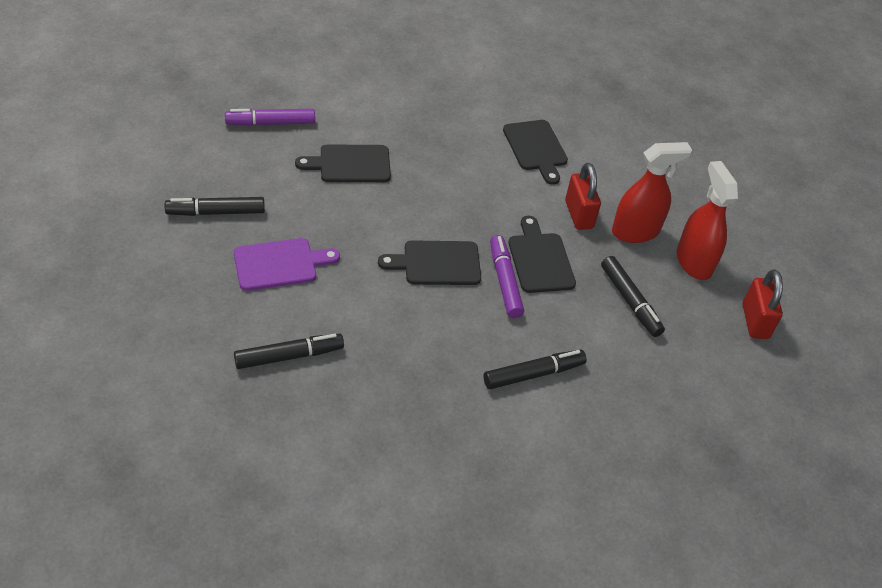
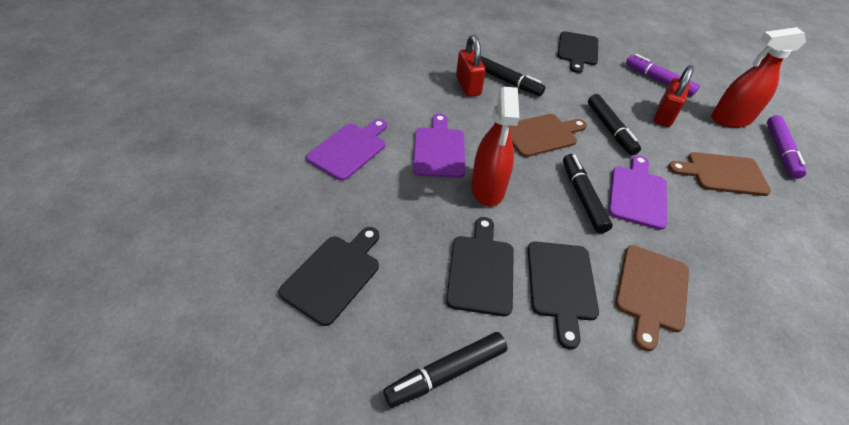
brown cutting board: none = 0 -> [510,114,587,157] [615,245,689,351] [668,152,771,196] = 3
purple cutting board: [234,238,340,291] = 1 -> [306,119,387,181] [413,114,465,178] [608,155,667,230] = 3

